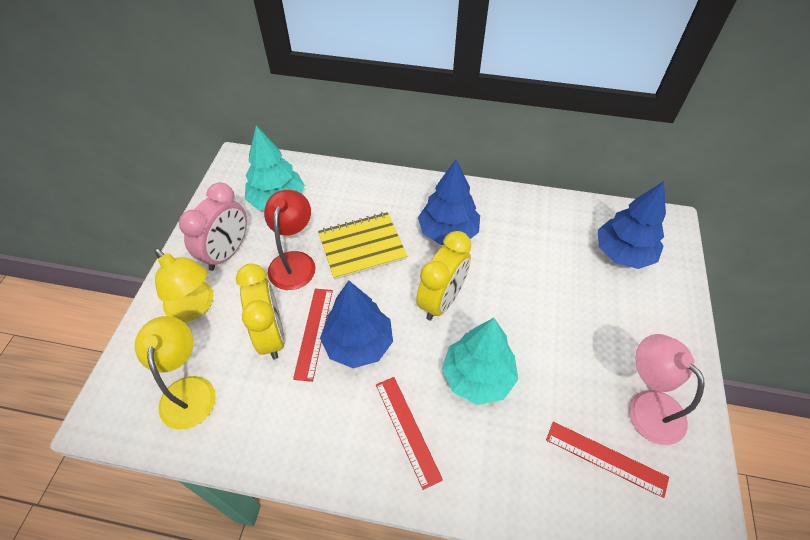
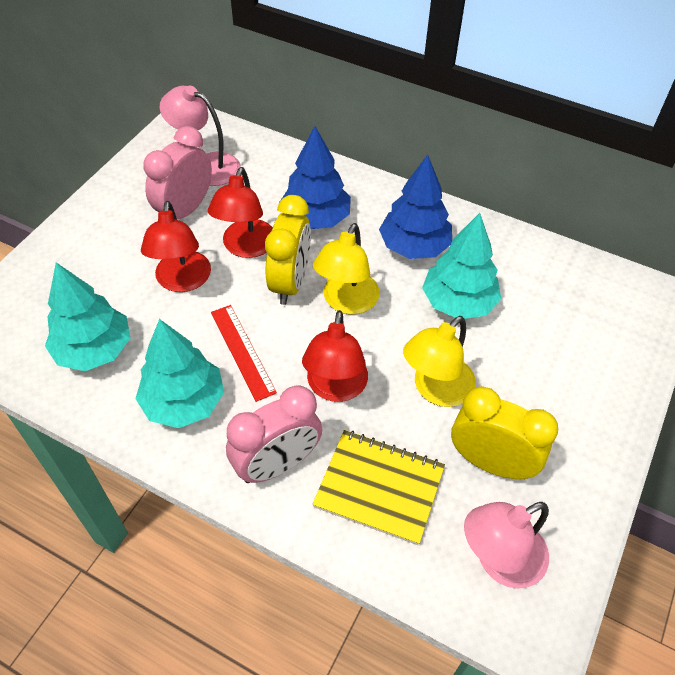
blue tree: [320,281,393,368] [418,159,480,245] [598,181,666,269] = 3 -> [280,126,351,229] [379,155,452,259] = 2
pink clock: [179,182,247,271] = 1 -> [143,126,212,219] [226,385,322,483] = 2
pink lamp: [629,334,705,445] = 1 -> [160,85,241,186] [464,502,549,589] = 2
red lamp: [264,190,315,290] = 1 -> [141,201,211,292] [208,167,273,258] [302,310,368,402] = 3
red ruler: [293,289,333,382] [376,377,443,490] [546,422,669,498] = 3 -> [211,305,277,402] = 1
turquoise tree: [245,126,305,210] [442,318,518,405] = 2 -> [45,262,130,371] [135,319,224,428] [422,213,501,319] = 3

